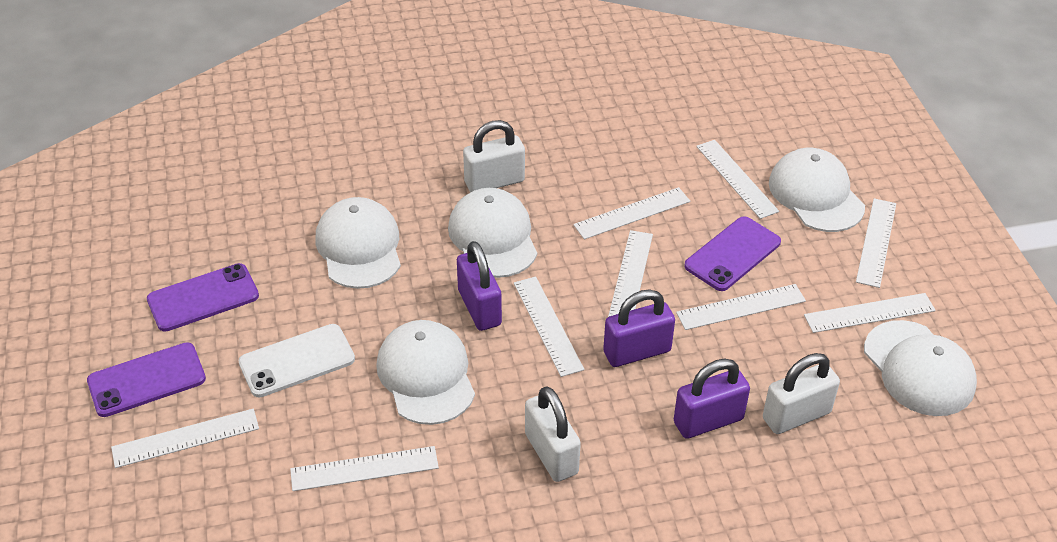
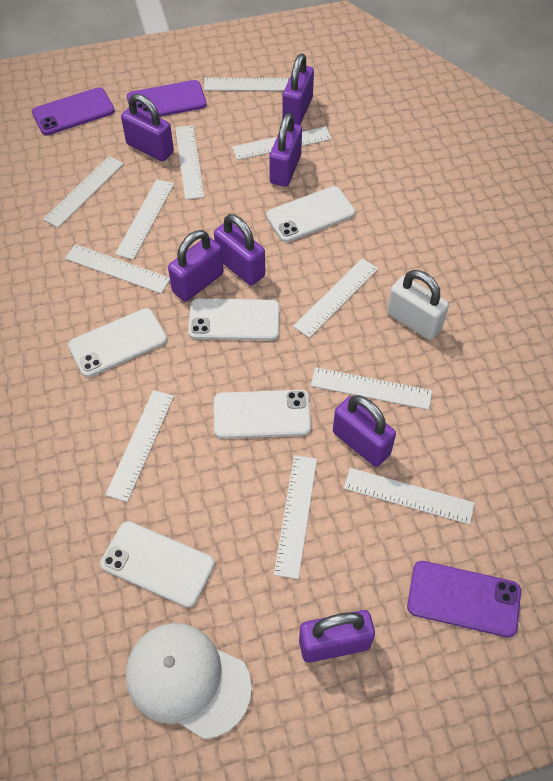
purple padlock: [457,241,502,331] [603,289,675,367] [674,359,750,439] = 3 -> [121,94,174,161] [168,230,223,302] [214,214,265,285] [269,113,302,187] [282,54,314,125] [299,610,375,663] [333,395,396,467] = 7
white cap: [316,197,401,289] [376,320,475,425] [448,188,537,278] [769,148,865,232] [864,320,977,416] = 5 -> [126,623,252,739] = 1
white padlock: [463,120,525,192] [525,386,581,482] [763,353,840,434] = 3 -> [387,270,449,340] = 1
white phone: [238,324,355,397] = 1 -> [68,308,167,377] [100,521,215,608] [188,299,280,340] [214,390,311,439] [266,186,355,242] = 5
white ruler: [111,409,259,468] [290,446,439,491] [514,277,584,377] [573,187,690,240] [608,230,653,317] [676,284,806,330] [696,140,779,219] [804,293,936,333] [856,198,896,288] = 9 -> [43,156,124,228] [65,244,170,294] [105,390,174,502] [115,179,174,260] [175,125,204,200] [204,78,290,91] [232,127,332,160] [274,455,317,579] [293,258,378,338] [311,367,432,410] [344,468,475,525] = 11

